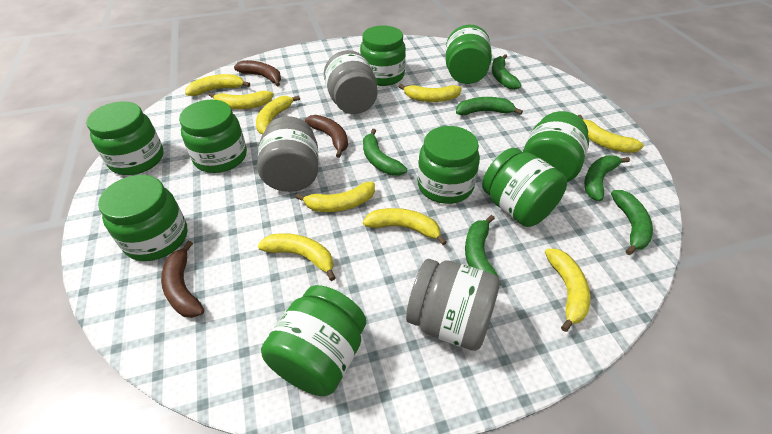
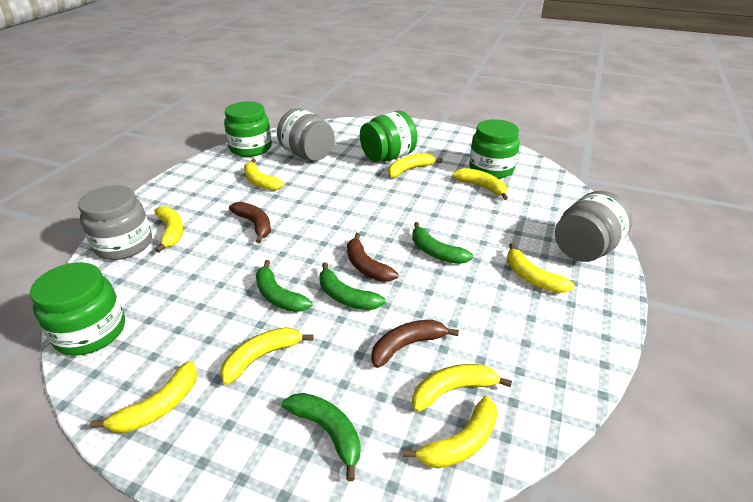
green banana: [363,129,407,176] [456,97,523,115] [465,215,501,285] [492,54,521,90] [584,155,630,201] [611,190,653,255] = 6 -> [256,260,312,312] [282,393,361,481] [319,262,386,310] [412,222,473,264] = 4
green jar: [86,101,164,175] [98,175,188,261] [179,100,247,173] [261,285,366,396] [360,25,406,86] [417,126,480,204] [445,25,492,84] [482,148,567,227] [523,111,589,182] = 9 -> [30,262,125,356] [224,101,272,157] [360,111,418,162] [469,119,520,179] = 4

